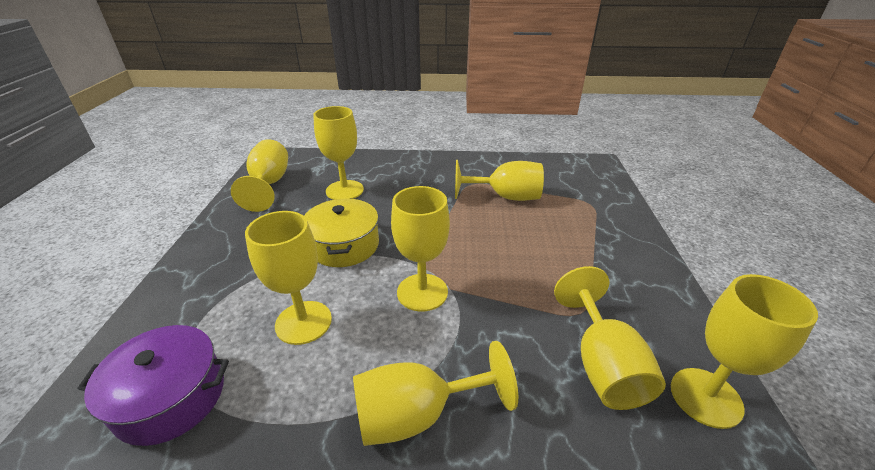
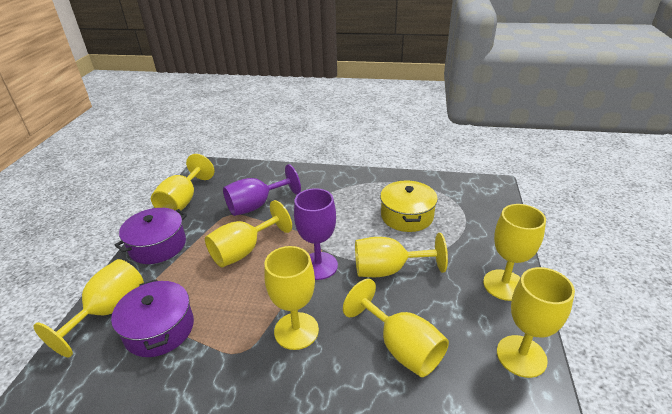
purple goblet: none = 0 -> [223,164,301,216] [294,188,338,280] = 2
purple pot: [77,325,229,446] = 1 -> [111,279,194,357] [115,208,187,264] = 2

